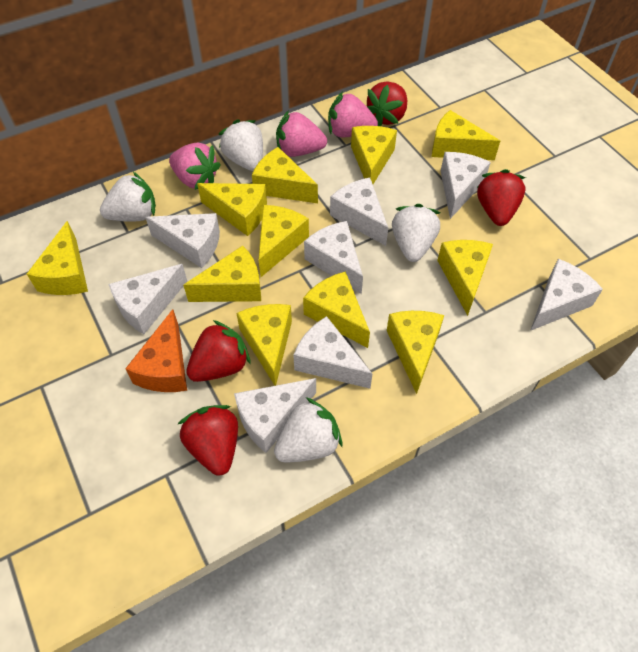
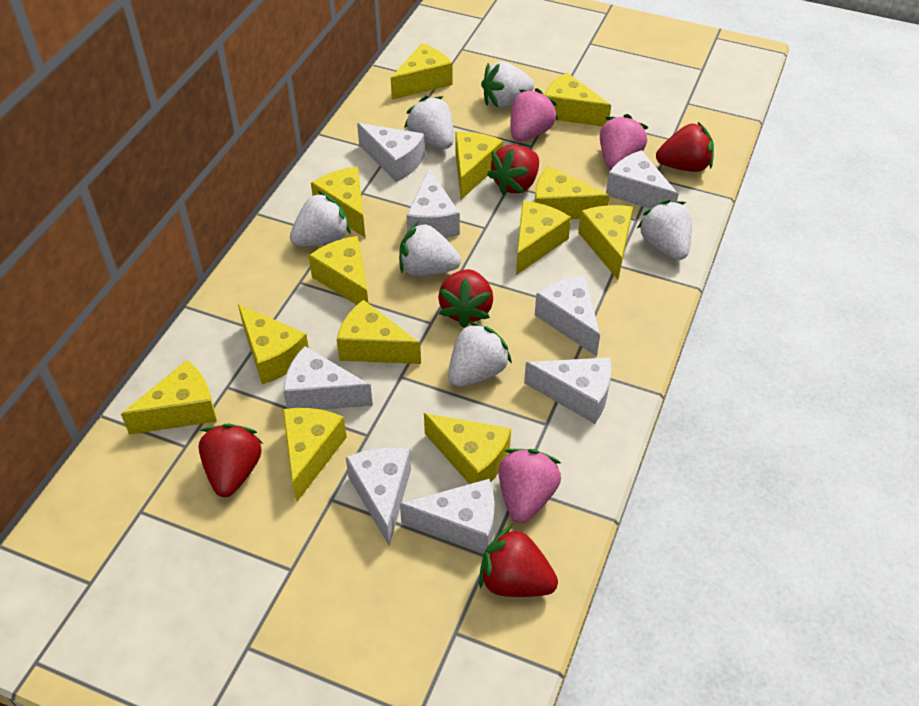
orange cheese: [125,309,187,392] = 1 -> none = 0
red strawberry: [178,405,238,476] [186,320,251,382] [367,81,407,126] [477,169,526,226] = 4 -> [198,424,263,497] [438,269,493,328] [479,524,558,597] [487,145,539,195] [656,122,714,172] = 5
white strawberry: [100,172,156,222] [219,120,263,171] [274,397,342,462] [392,204,441,262] = 4 -> [290,191,350,247] [399,221,461,276] [404,96,454,149] [448,321,512,387] [481,62,534,108] [637,200,692,260] = 6
yellow cheese: [27,221,88,295] [183,246,261,302] [197,183,267,236] [237,304,292,386] [252,147,318,203] [259,205,309,277] [303,271,370,348] [351,126,397,184] [387,311,444,394] [432,110,500,160] [437,240,493,316] = 11 -> [121,360,217,435] [238,304,309,384] [283,408,347,502] [309,236,368,305] [311,167,365,237] [337,300,421,364] [391,43,452,100] [424,413,511,484] [455,132,503,200] [516,201,571,275] [535,166,610,219] [545,72,611,126] [578,205,633,280] = 13

